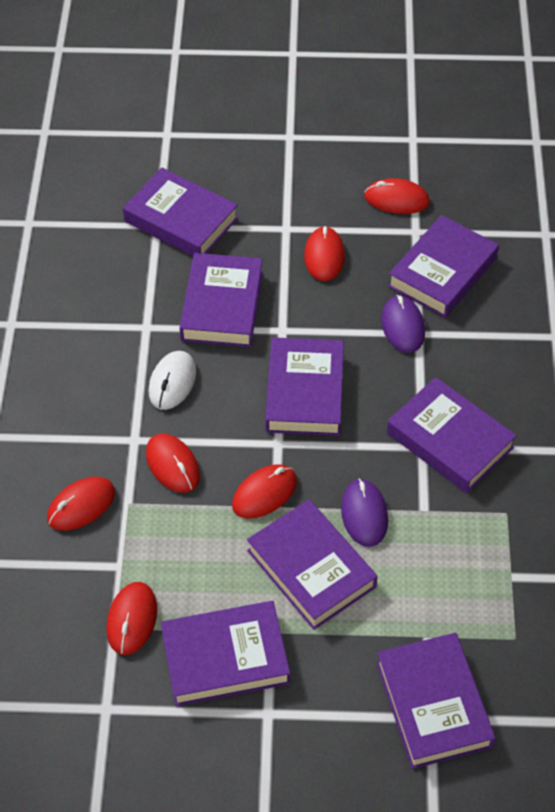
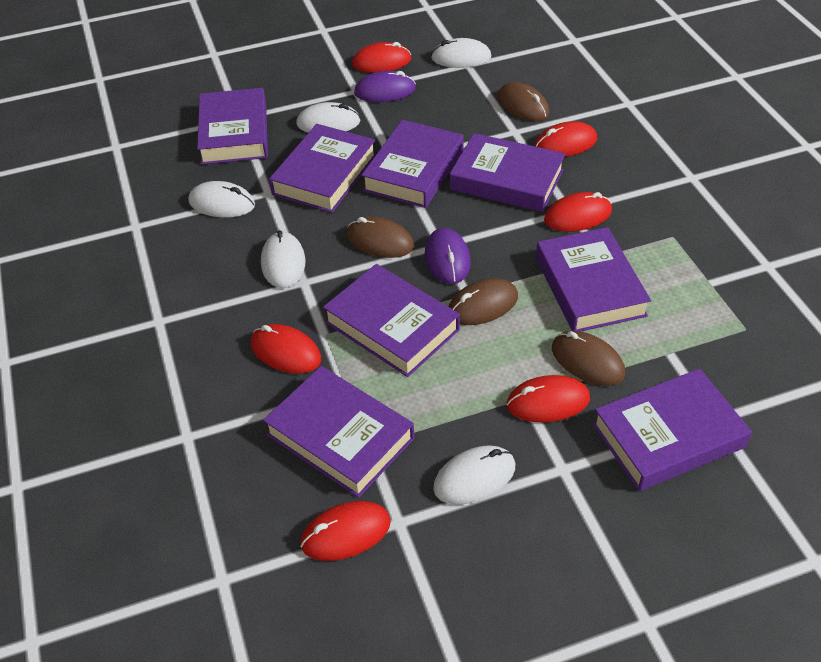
brown mouse: none = 0 -> [346,217,414,258] [449,278,518,325] [497,82,550,121] [552,331,625,386] = 4
white mouse: [148,351,196,410] = 1 -> [188,181,255,218] [261,230,305,288] [296,102,361,133] [431,38,491,68] [433,445,515,505] = 5

